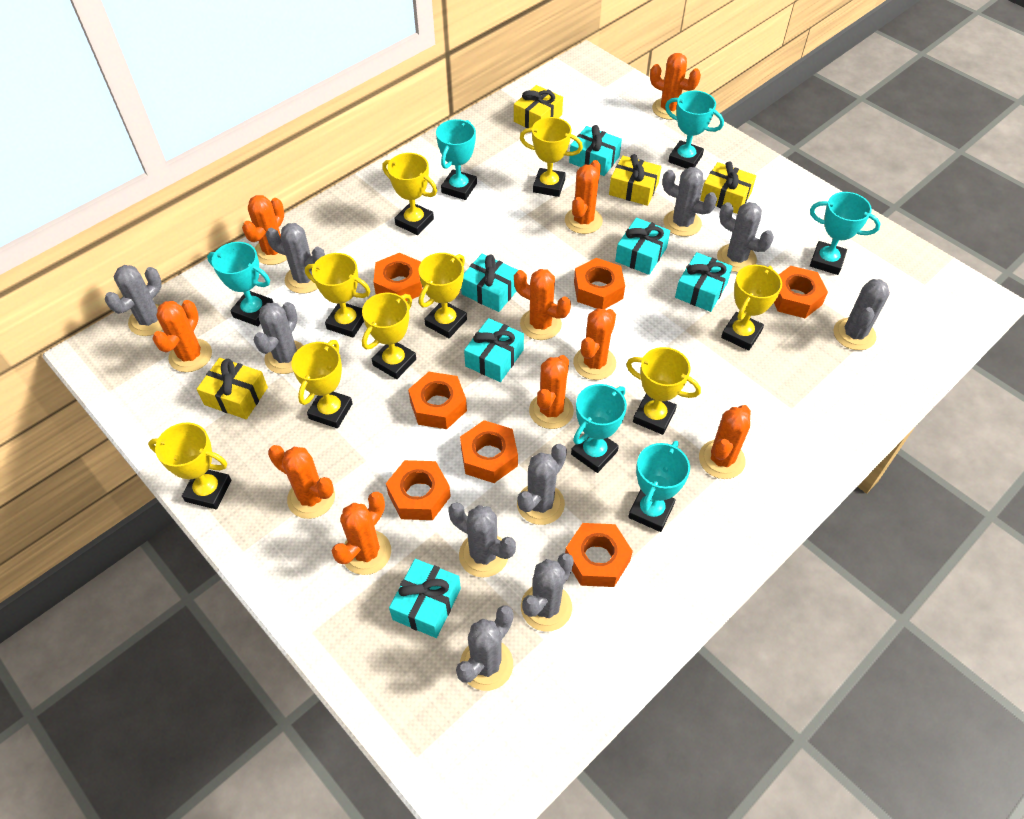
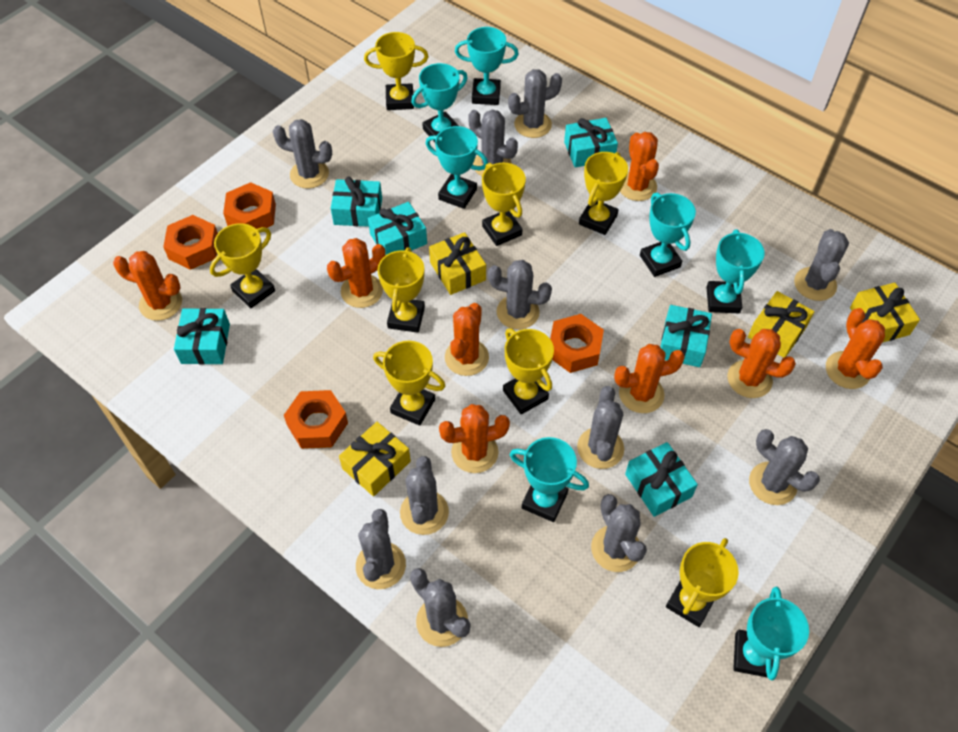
grey cactus: [105,265,163,336] [254,302,304,374] [266,223,325,294] [449,502,516,578] [456,605,514,691] [517,444,567,525] [521,553,574,632] [662,167,717,237] [717,202,774,272] [833,279,890,350] = 10 -> [273,119,332,189] [356,509,406,589] [400,456,449,535] [410,568,470,647] [468,110,518,176] [488,260,552,330] [508,69,562,138] [577,386,624,469] [591,494,647,572] [749,429,820,505] [794,229,849,301] = 11
orange cactus: [153,300,212,372] [242,195,287,265] [268,445,335,519] [332,492,391,575] [514,269,571,340] [529,355,574,429] [565,160,603,234] [573,308,616,380] [650,53,701,120] [699,405,751,479] = 10 -> [113,251,182,321] [327,238,386,308] [439,404,510,473] [445,303,489,376] [614,344,685,413] [620,132,659,201] [727,329,796,398] [826,308,885,389] = 8
orange nut: [373,253,423,301] [386,460,451,520] [408,372,467,429] [460,420,518,483] [565,523,633,587] [574,258,625,309] [774,266,828,318] = 7 -> [163,215,218,270] [223,182,276,229] [284,390,348,449] [550,314,604,373] = 4
turquoise trophy: [207,242,273,326] [436,119,477,200] [571,384,627,473] [628,441,690,532] [665,91,724,169] [810,192,881,275] = 6 -> [411,63,468,142] [426,126,488,209] [455,27,519,105] [509,437,589,522] [640,193,696,277] [706,230,765,313] [733,587,809,681] = 7
yellow trophy: [148,423,231,509] [291,340,353,428] [305,253,371,338] [362,293,416,379] [382,153,437,235] [418,253,467,338] [520,117,583,197] [626,347,701,435] [721,265,782,351] = 9 -> [210,223,275,308] [364,32,428,110] [373,341,445,426] [378,247,425,333] [482,163,526,246] [503,328,554,414] [579,152,628,235] [666,538,739,627] = 8

